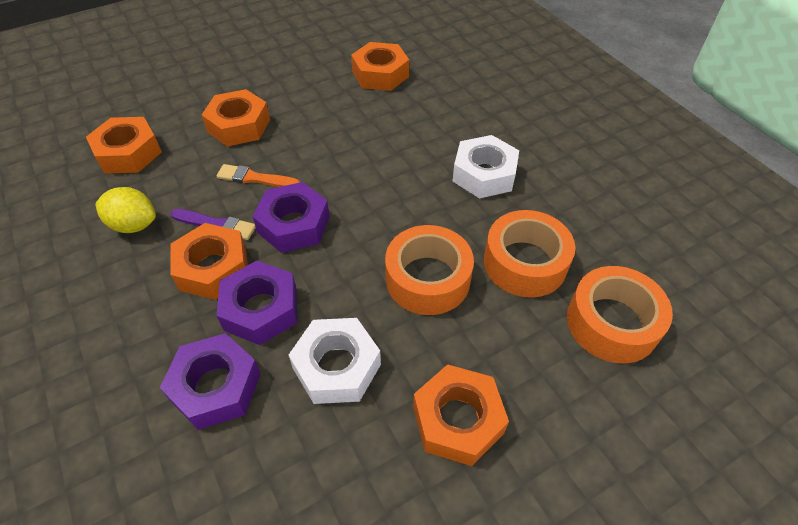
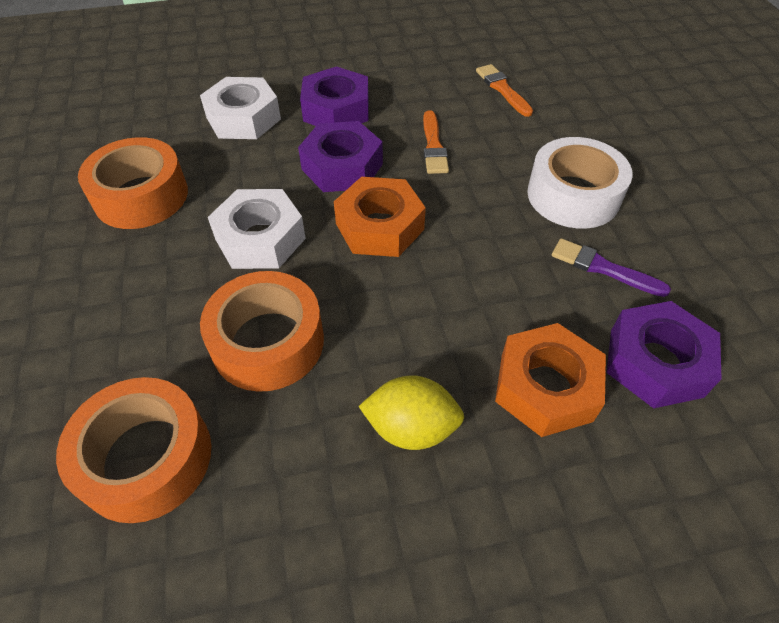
orange brush: [217,164,300,187] = 1 -> [423,110,449,174] [476,64,533,117] = 2
orange nut: [86,117,162,174] [170,223,248,300] [202,89,270,146] [351,42,409,91] [413,364,509,466] = 5 -> [334,177,426,257] [495,323,606,437] = 2
white tape: none = 0 -> [527,137,633,229] = 1

